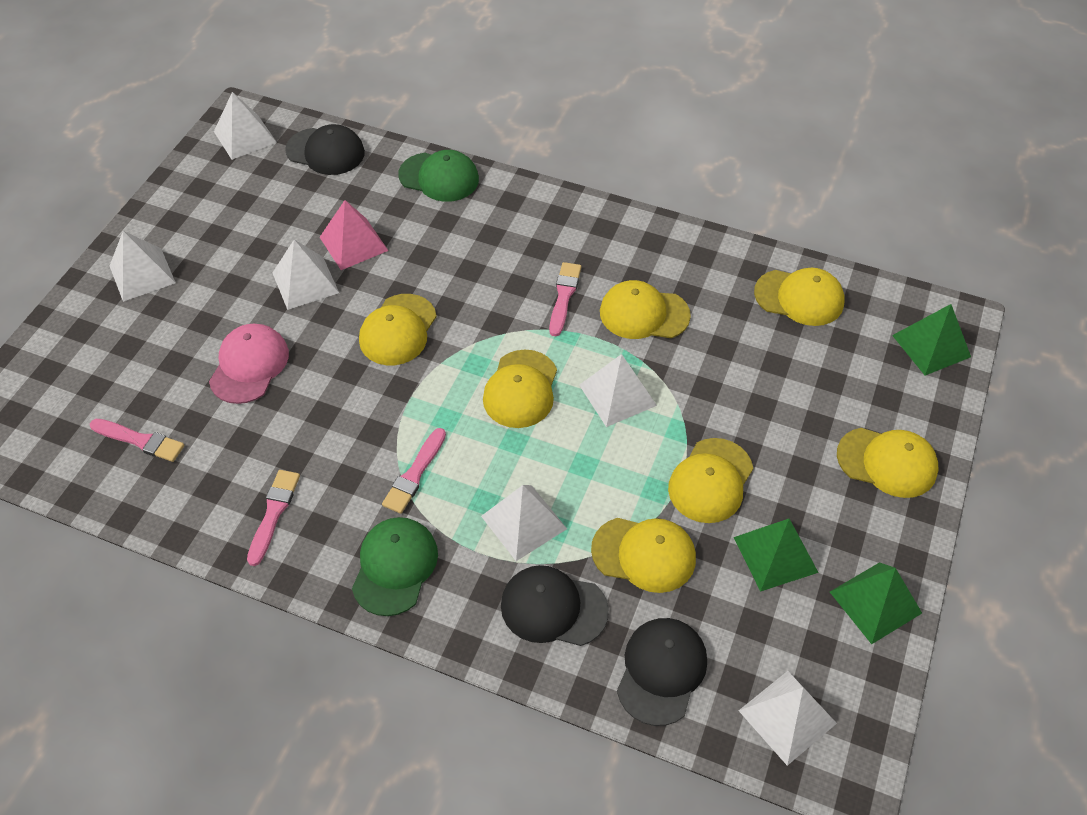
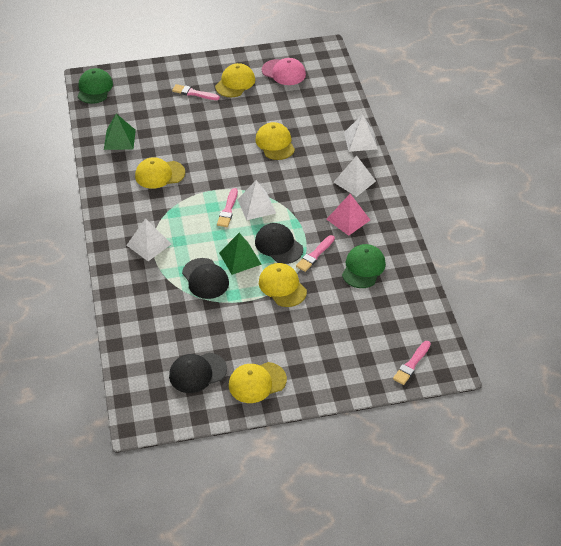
green pyramid: [734,519,819,592] [830,562,922,644] [892,304,971,375] = 3 -> [104,114,136,150] [219,233,262,275] = 2
white pyramid: [110,231,176,302] [214,92,277,160] [273,240,339,310] [481,485,567,561] [579,354,657,427] [739,671,837,766] = 6 -> [126,218,171,261] [238,180,276,220] [333,155,376,197] [344,114,378,152] = 4
yellow cap: [359,294,437,365] [483,350,557,428] [591,518,696,593] [600,280,691,339] [668,438,753,523] [754,268,845,326] [837,428,938,498] = 7 -> [135,157,185,189] [215,63,255,97] [229,362,287,403] [255,122,295,160] [259,263,307,307] = 5

